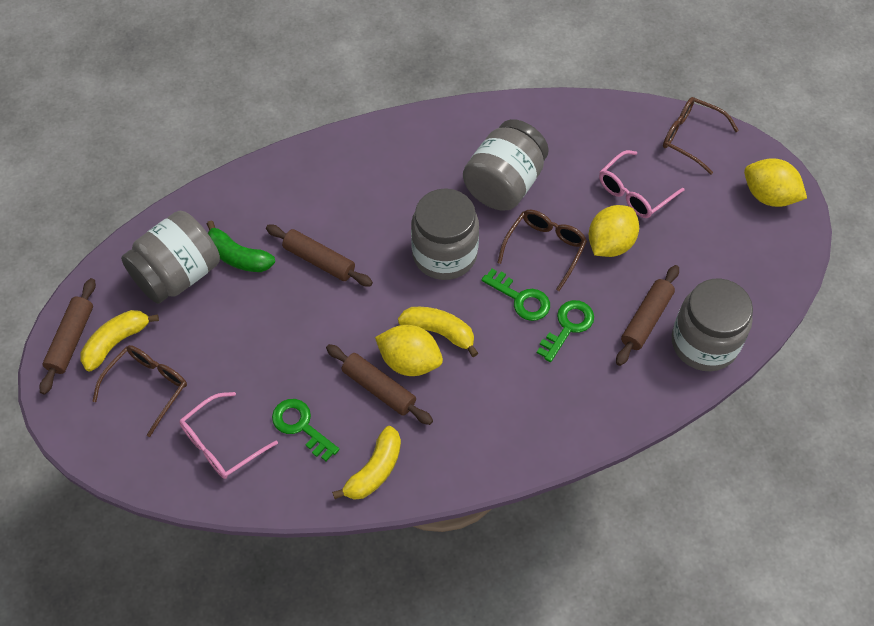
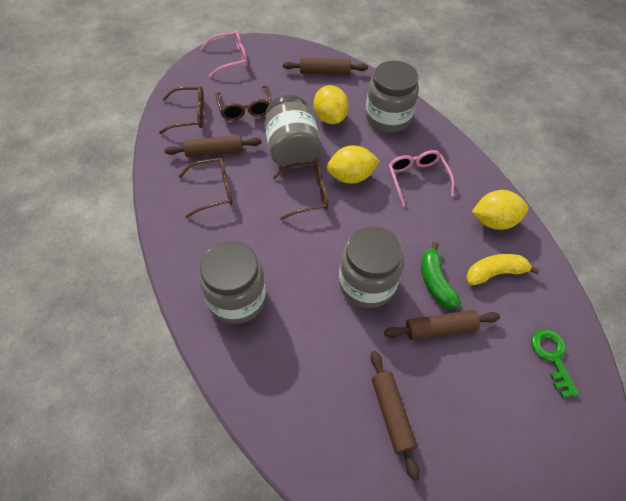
brown glasses: [92,345,187,437] [497,210,587,291] [663,97,739,175] = 3 -> [159,86,204,134] [178,157,233,218] [216,85,272,120] [273,161,328,220] = 4
green key: [272,399,340,461] [481,269,550,321] [537,300,594,362] = 3 -> [531,329,579,398] = 1
yellow banana: [81,310,159,371] [332,426,401,500] [398,307,478,357] = 3 -> [466,254,540,285] = 1

